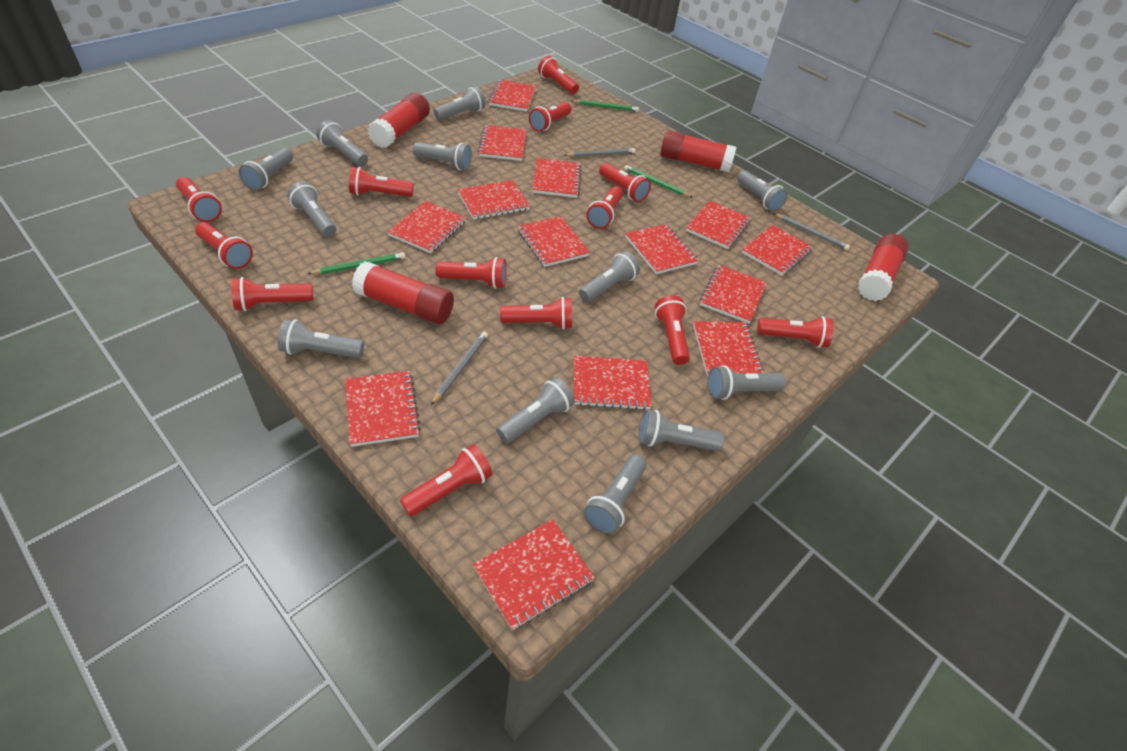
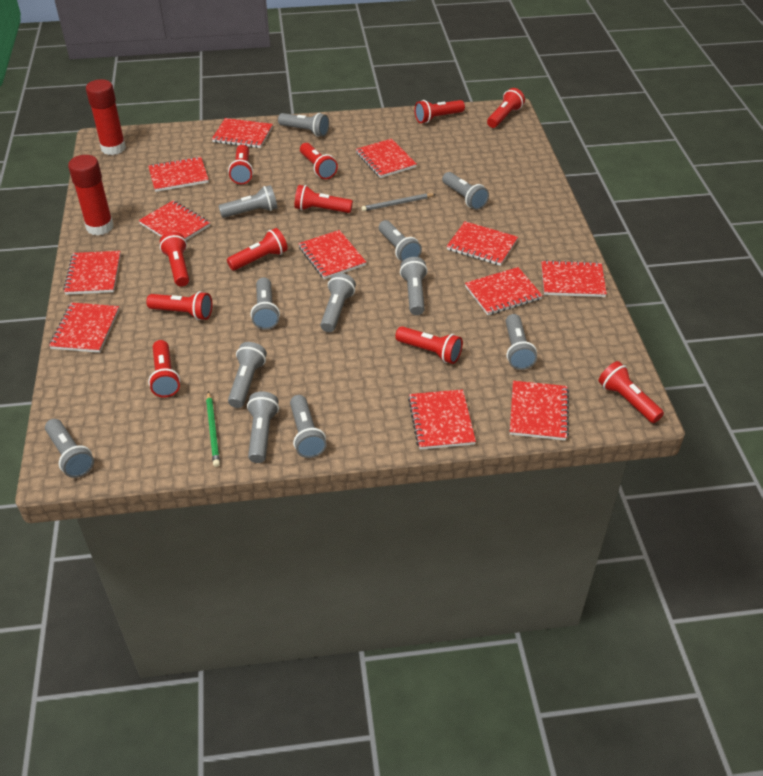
green pencil: [307,252,405,274] [571,100,639,112] [624,165,693,198] = 3 -> [206,391,220,467] = 1
grey pencil: [431,332,488,405] [564,148,635,157] [773,213,850,250] = 3 -> [362,193,436,211] = 1
red flashlight: [176,177,222,222] [195,222,253,269] [231,277,313,311] [349,167,414,197] [400,444,492,516] [436,257,507,289] [500,297,572,330] [529,102,571,132] [538,56,579,94] [586,186,623,229] [599,163,651,202] [655,295,690,365] [757,316,834,348] = 13 -> [146,291,212,320] [148,340,181,398] [160,232,189,287] [227,228,288,270] [228,145,253,184] [295,185,353,213] [300,143,338,179] [395,326,463,364] [415,100,465,123] [487,88,525,128] [599,361,664,423] = 11
red glue stick: [352,261,454,324] [367,93,430,148] [660,130,737,172] [858,234,909,301] = 4 -> [68,155,113,236] [86,79,126,155] = 2
red notebook: [345,371,421,447] [388,201,466,253] [458,180,530,220] [473,519,595,630] [478,125,526,161] [488,80,536,112] [518,216,590,267] [532,158,581,198] [574,355,652,410] [625,224,699,274] [686,201,751,249] [693,321,764,376] [700,265,767,324] [742,225,813,276] = 14 -> [49,303,119,353] [63,251,121,295] [138,201,210,240] [148,156,209,192] [212,118,273,148] [298,230,366,279] [356,139,417,178] [408,389,476,450] [447,221,518,266] [465,267,543,315] [510,381,569,441] [541,260,607,297] = 12

